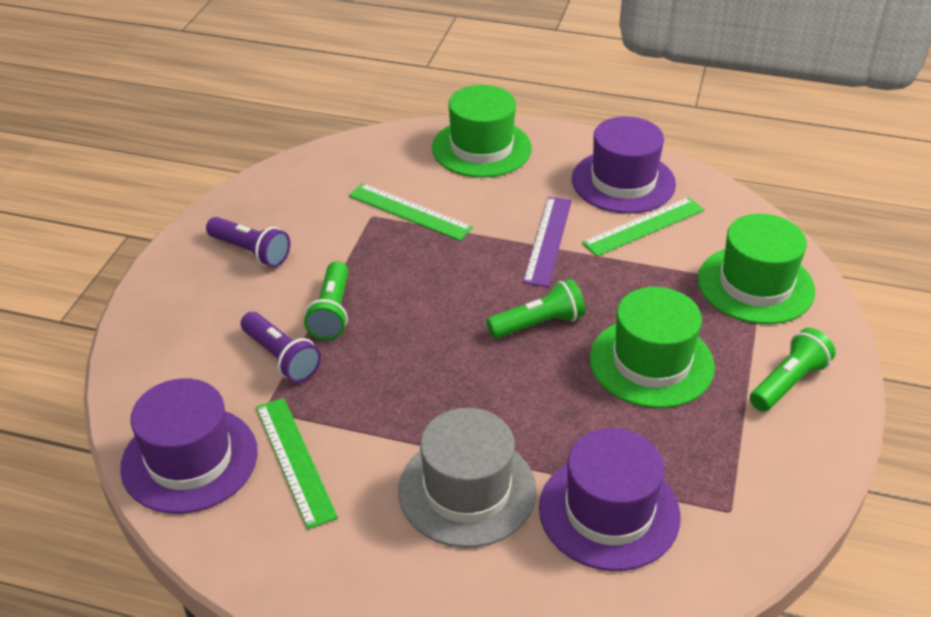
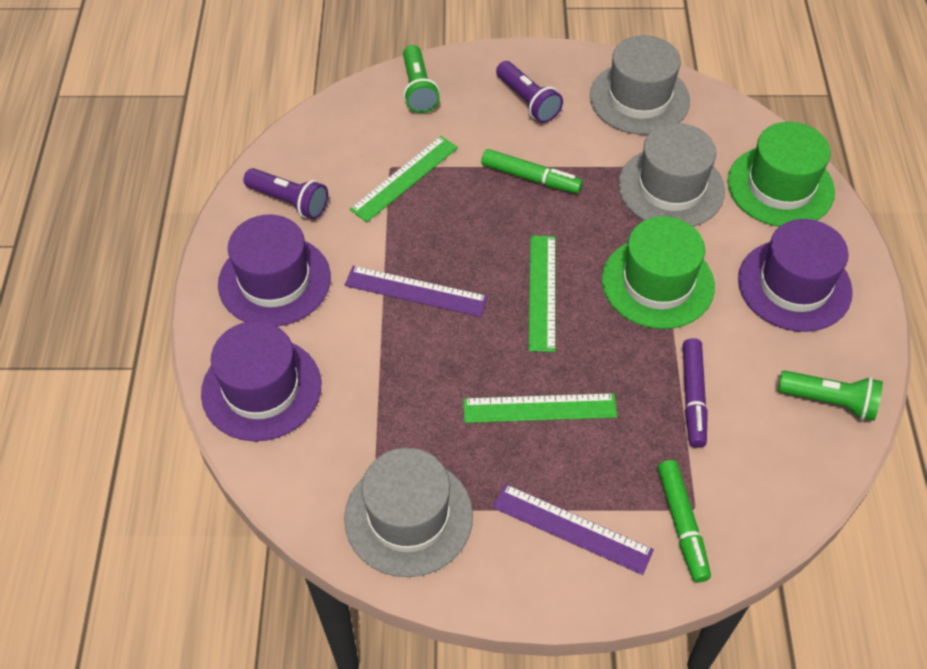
green flashlight: [304,261,349,340] [486,279,585,339] [750,328,836,412] = 3 -> [403,45,440,113] [778,370,883,421] = 2
green hat: [432,85,532,178] [590,287,715,408] [698,214,815,324] = 3 -> [602,216,715,329] [727,122,835,227] = 2
green marker: none = 0 -> [481,149,583,194] [658,460,711,583] = 2
grey hat: [398,408,537,548] = 1 -> [344,448,473,577] [590,35,690,135] [618,123,725,227] = 3
purple marker: none = 0 -> [683,338,708,448] = 1
purple ruler: [523,197,572,287] = 1 -> [345,266,488,317] [493,484,654,575] = 2

